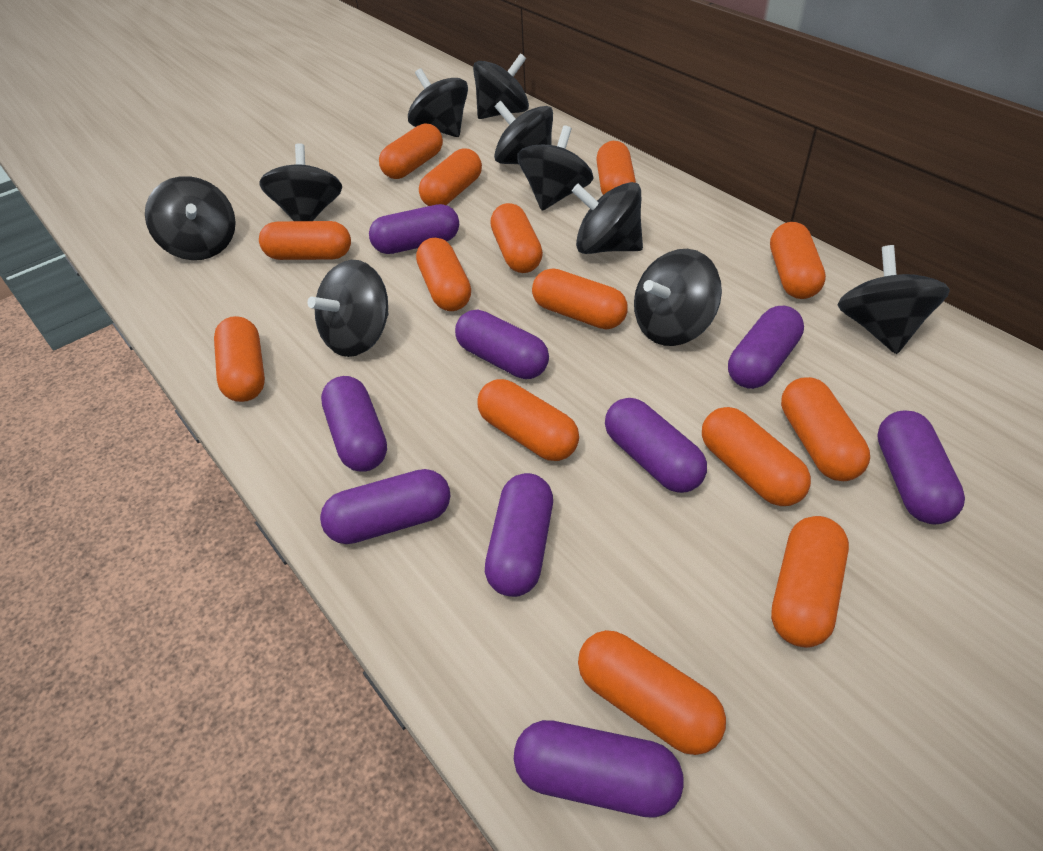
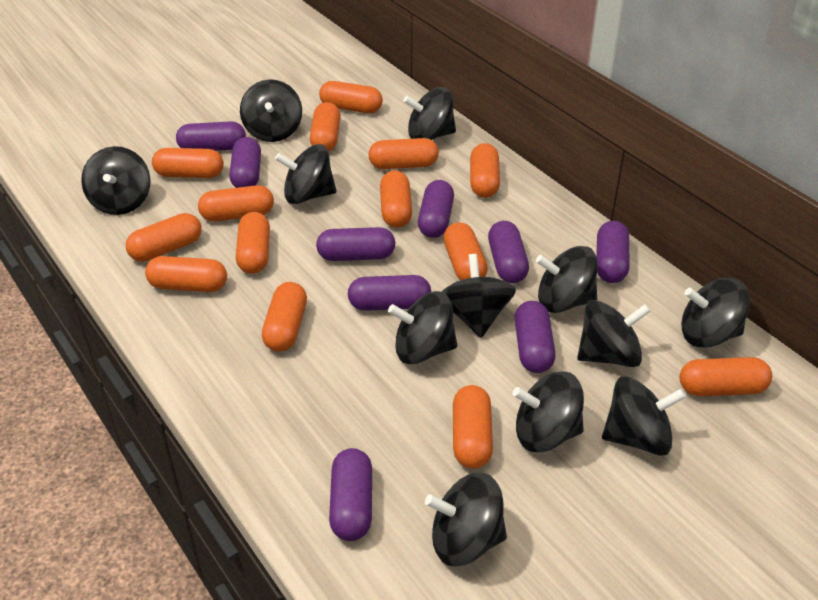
black spinning top: [145,176,236,260] [259,143,342,221] [307,260,389,357] [408,68,468,137] [473,53,529,119] [494,101,553,164] [517,125,593,211] [572,182,643,254] [634,249,722,346] [838,245,950,354] = 10 -> [81,146,151,215] [240,79,302,142] [275,144,337,204] [388,291,457,364] [403,87,456,140] [425,473,507,566] [442,254,516,338] [513,371,584,452] [536,246,598,313] [577,300,651,367] [602,376,686,456] [681,278,750,348] = 12

